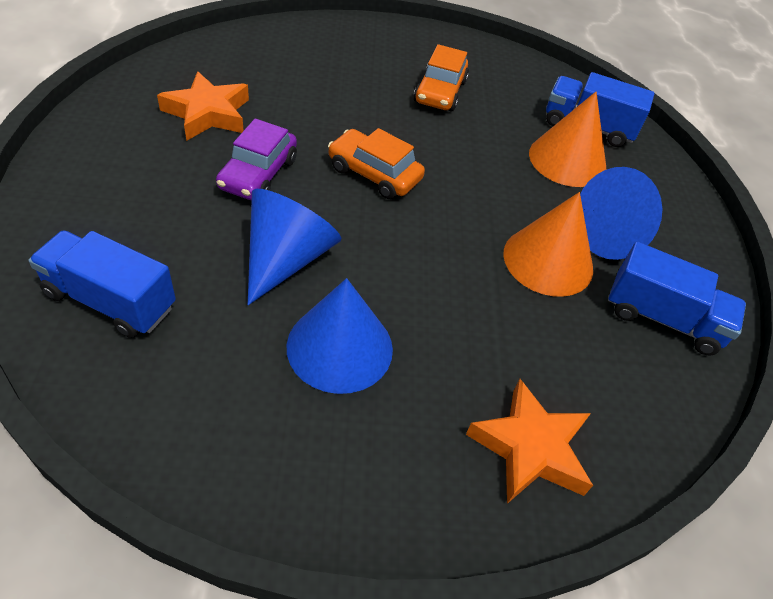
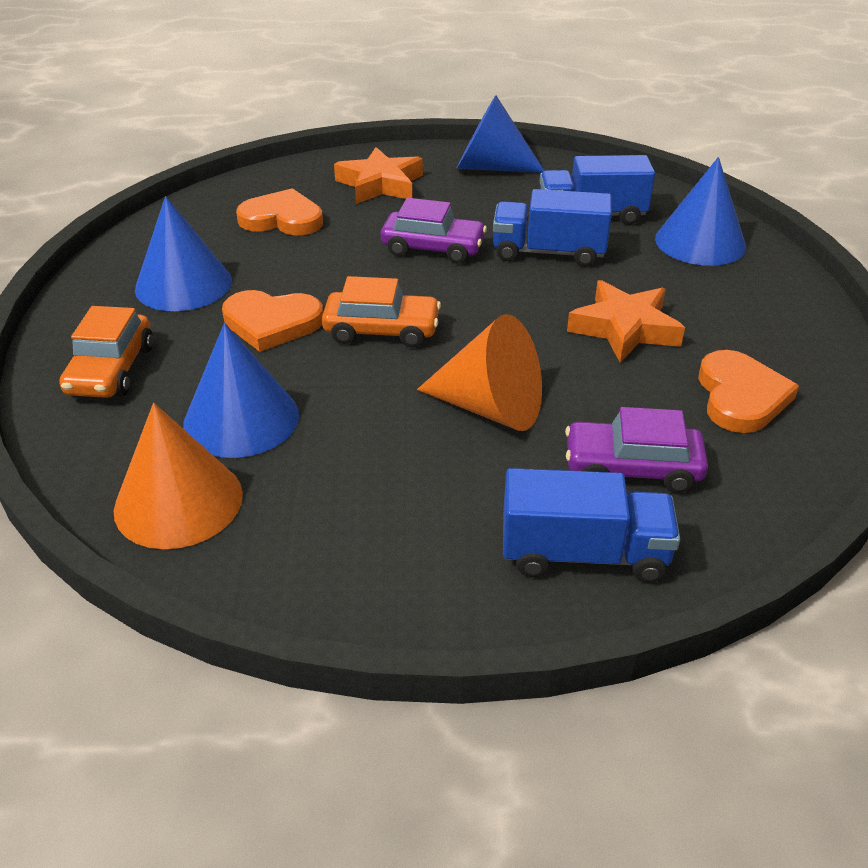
blue cone: [248,189,341,305] [287,278,393,394] [580,167,663,260] = 3 -> [135,196,232,311] [183,323,299,458] [456,95,544,173] [655,157,746,266] = 4
orange heart: none = 0 -> [222,290,323,352] [236,188,323,235] [698,350,799,433] = 3
purple car: [216,119,297,200] = 1 -> [381,198,487,264] [565,407,708,493] = 2

